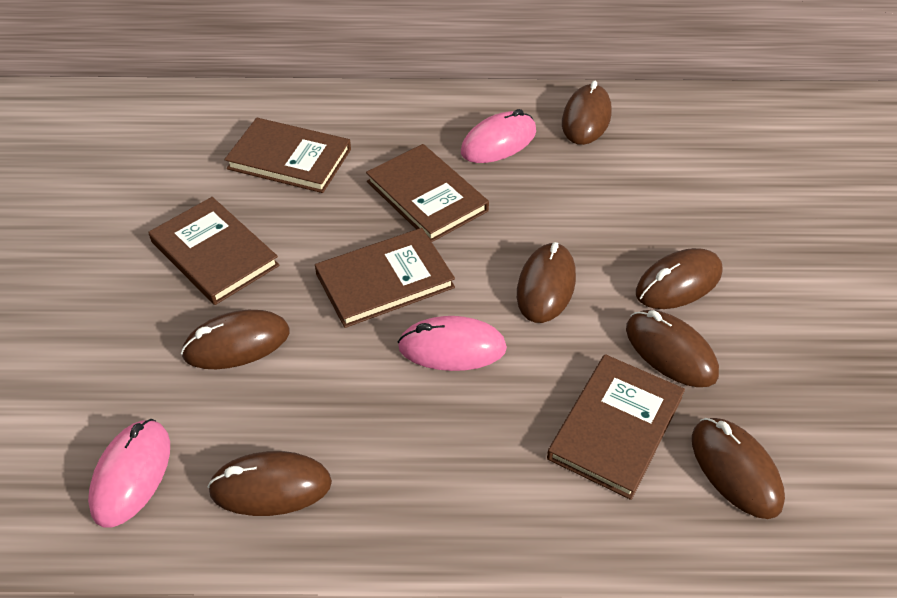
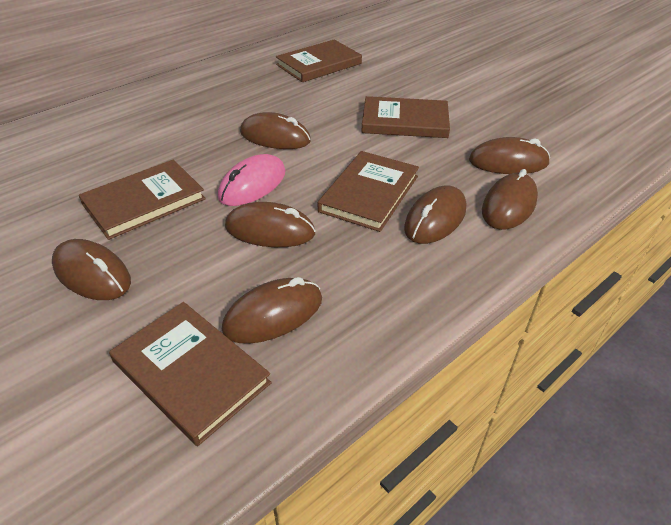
pink mouse: [88,419,170,528] [398,316,507,371] [461,109,536,163] = 3 -> [218,154,286,206] = 1

